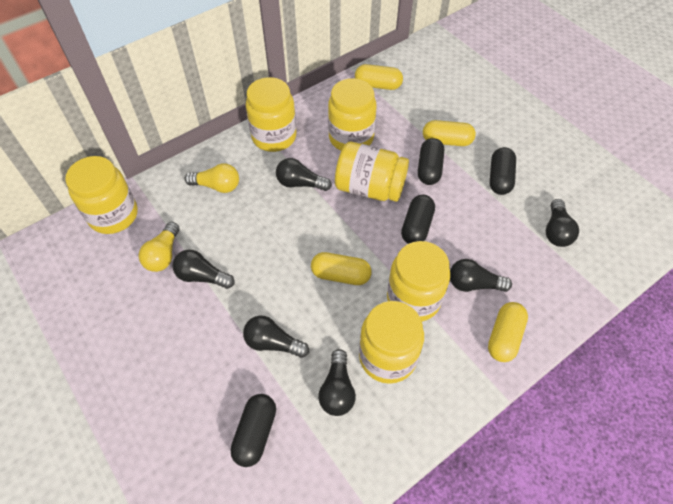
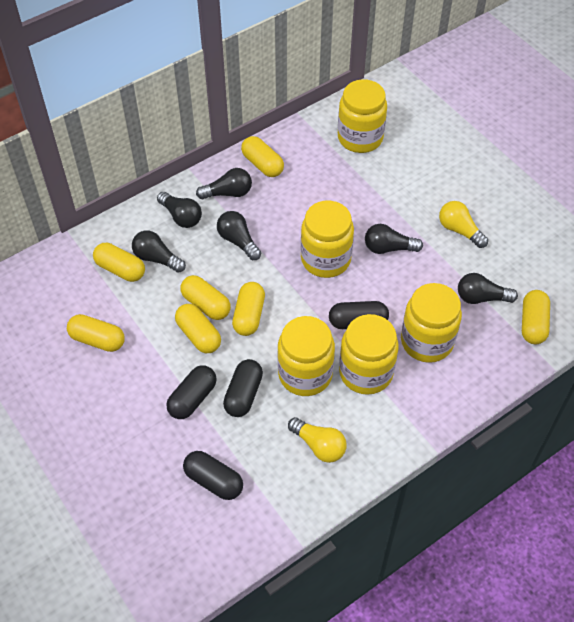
yellow capsule: [311,252,372,285] [355,64,403,90] [423,120,476,146] [488,302,528,362] = 4 -> [67,314,125,352] [93,243,145,282] [175,304,221,353] [181,275,231,320] [232,282,265,336] [241,136,284,177] [522,290,550,344] = 7
yellow jar: [65,156,138,234] [246,77,296,152] [328,78,377,151] [335,142,409,202] [359,301,424,384] [387,241,450,322] = 6 -> [277,316,335,396] [301,201,354,278] [338,79,387,153] [339,314,399,395] [401,283,462,363] = 5

